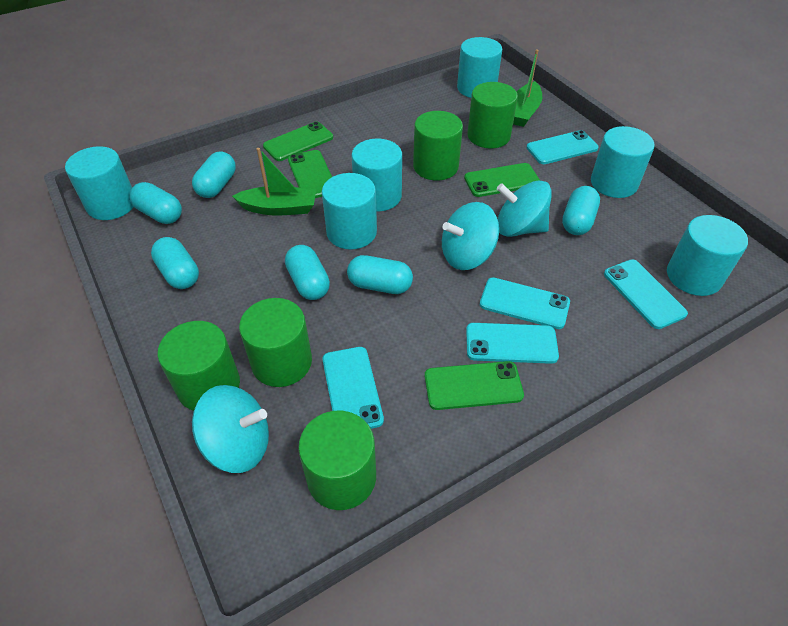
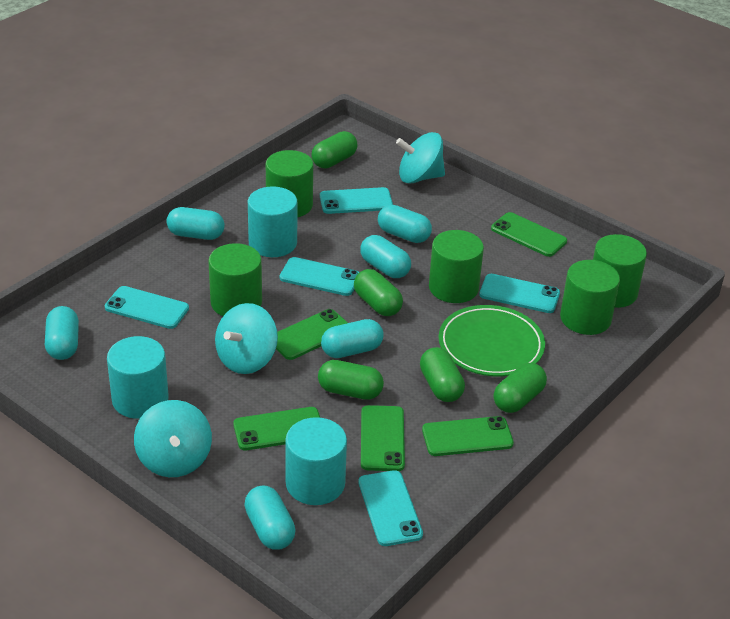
green boat: [232,148,316,215] [513,50,542,127] = 2 -> none = 0
green capsule: none = 0 -> [311,131,357,168] [318,360,384,400] [354,269,403,316] [420,347,465,402] [494,363,547,413] = 5
green phone: [263,122,333,161] [288,150,332,198] [425,361,524,410] [464,163,540,197] = 4 -> [233,407,320,450] [276,309,348,360] [361,405,405,471] [422,416,514,456] [491,212,567,257] = 5
green plate: none = 0 -> [439,305,545,376] = 1
turquoise cylinder: [65,146,134,220] [322,173,377,250] [351,139,402,211] [457,37,502,98] [591,126,655,198] [667,215,748,296] = 6 -> [107,336,169,419] [248,187,297,257] [285,417,347,505] = 3

